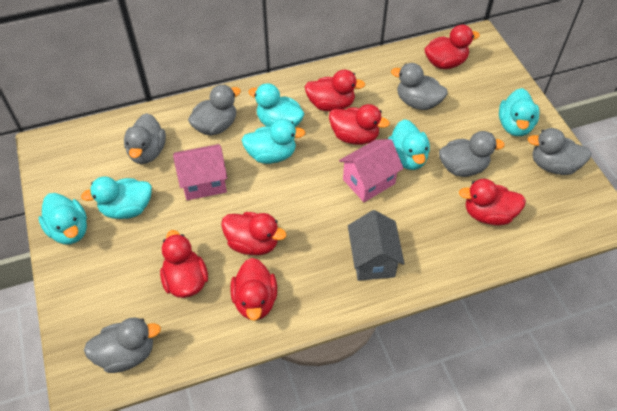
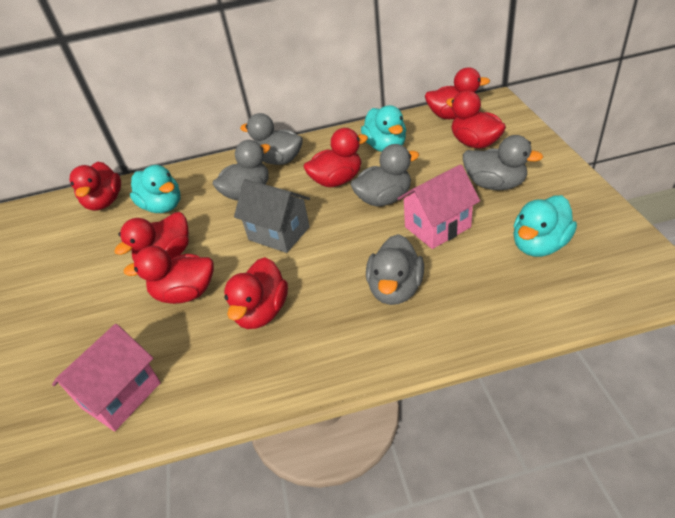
grey duck: [84,317,161,373] [124,113,166,164] [188,85,241,135] [391,63,448,110] [439,131,505,177] [528,128,592,175] = 6 -> [213,140,271,200] [240,113,303,165] [350,144,419,207] [366,234,424,305] [463,135,543,190] = 5
turquoise duck: [39,193,87,244] [81,176,152,219] [242,119,306,164] [248,83,305,127] [388,119,430,170] [499,88,539,136] = 6 -> [130,165,180,213] [361,105,406,152] [513,195,577,257] = 3

